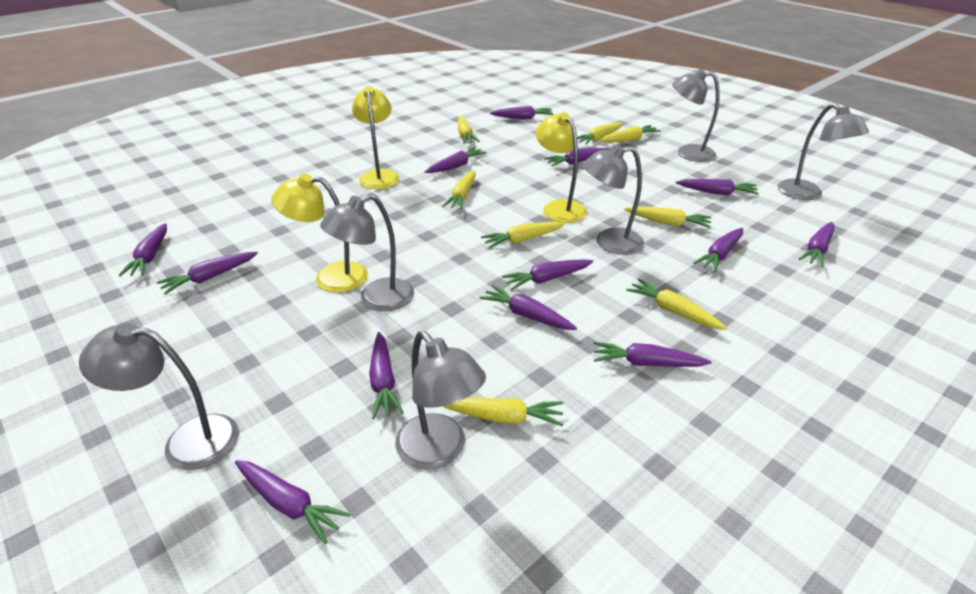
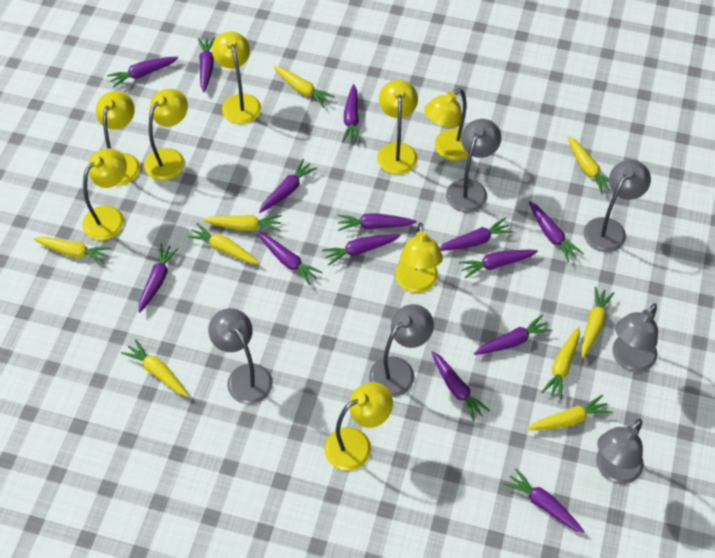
purple carrot: [119,223,167,276] [157,252,258,294] [235,460,351,544] [369,332,404,419] [425,147,487,173] [480,285,577,330] [490,106,554,119] [502,259,593,290] [544,148,611,166] [593,341,711,367] [676,179,759,195] [693,228,743,272] [799,222,835,267] = 13 -> [107,57,178,88] [139,243,179,313] [198,37,215,92] [258,233,323,285] [259,159,317,213] [322,234,401,266] [338,213,417,231] [342,84,361,143] [431,351,491,422] [439,218,514,251] [459,250,538,278] [473,315,553,355] [503,468,585,533] [529,201,584,263] = 14
yellow carrot: [442,170,476,209] [442,398,563,426] [458,116,480,144] [481,222,565,248] [577,122,623,145] [600,125,661,142] [624,206,712,228] [626,279,727,330] = 8 -> [33,236,111,264] [121,339,189,396] [186,223,259,264] [202,215,282,231] [274,66,335,108] [527,395,612,430] [541,327,580,400] [567,136,610,194] [581,287,614,358] = 9
yellow lamp: [271,174,368,293] [352,86,400,189] [535,112,587,223] = 3 -> [82,149,127,240] [96,91,140,186] [144,89,188,181] [212,31,261,124] [324,382,393,471] [377,80,418,175] [395,222,443,293] [424,88,469,161] = 8

